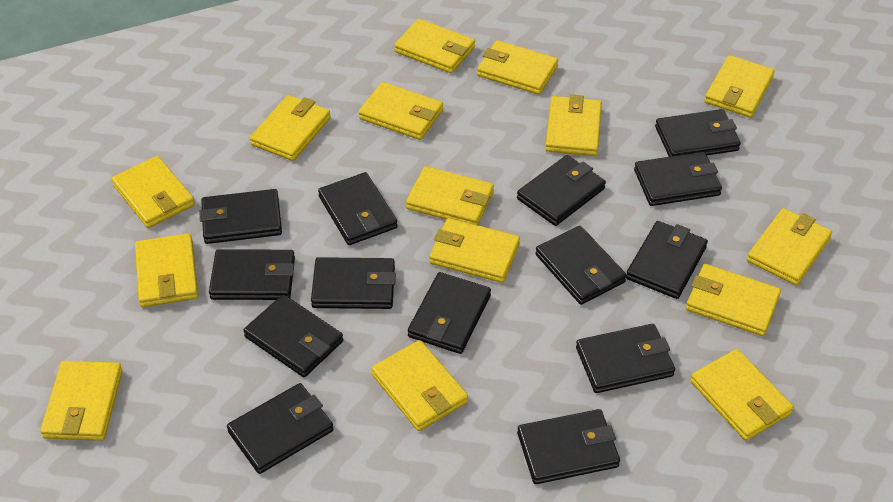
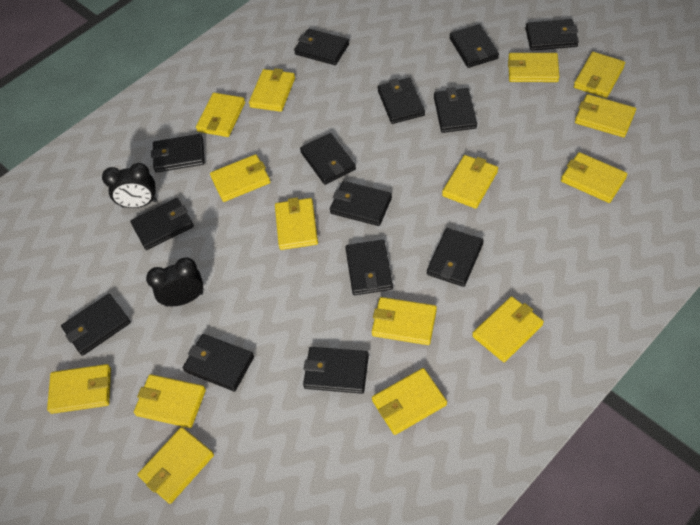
black clock: none = 0 -> [102,163,157,208] [146,257,203,307] = 2

